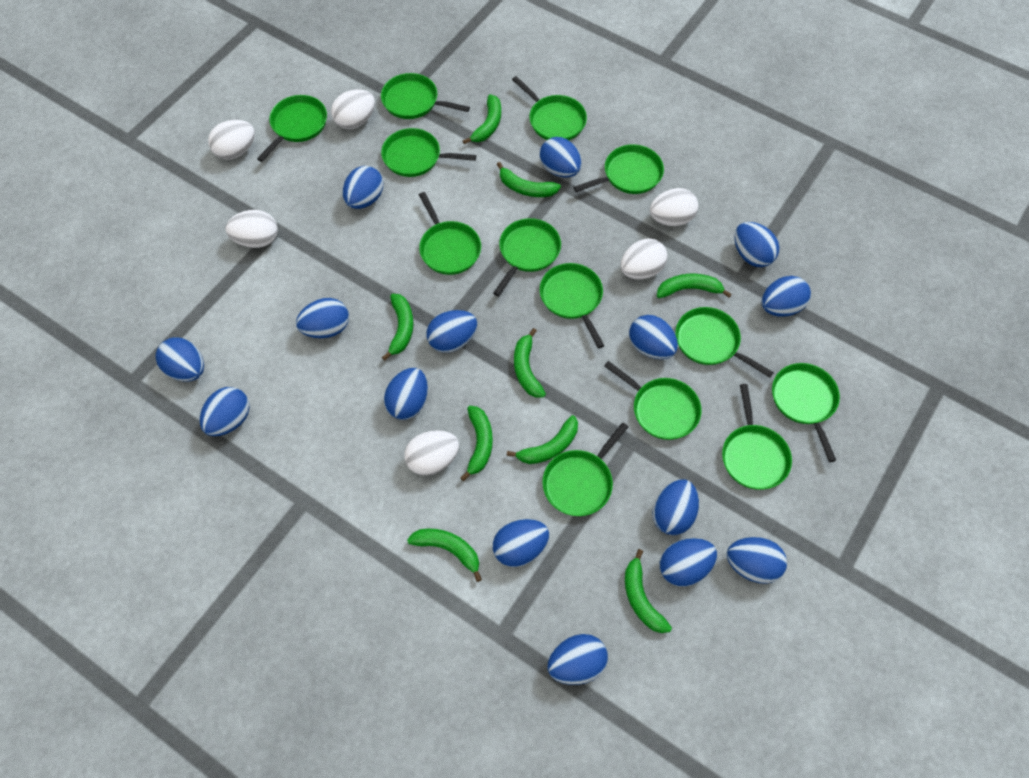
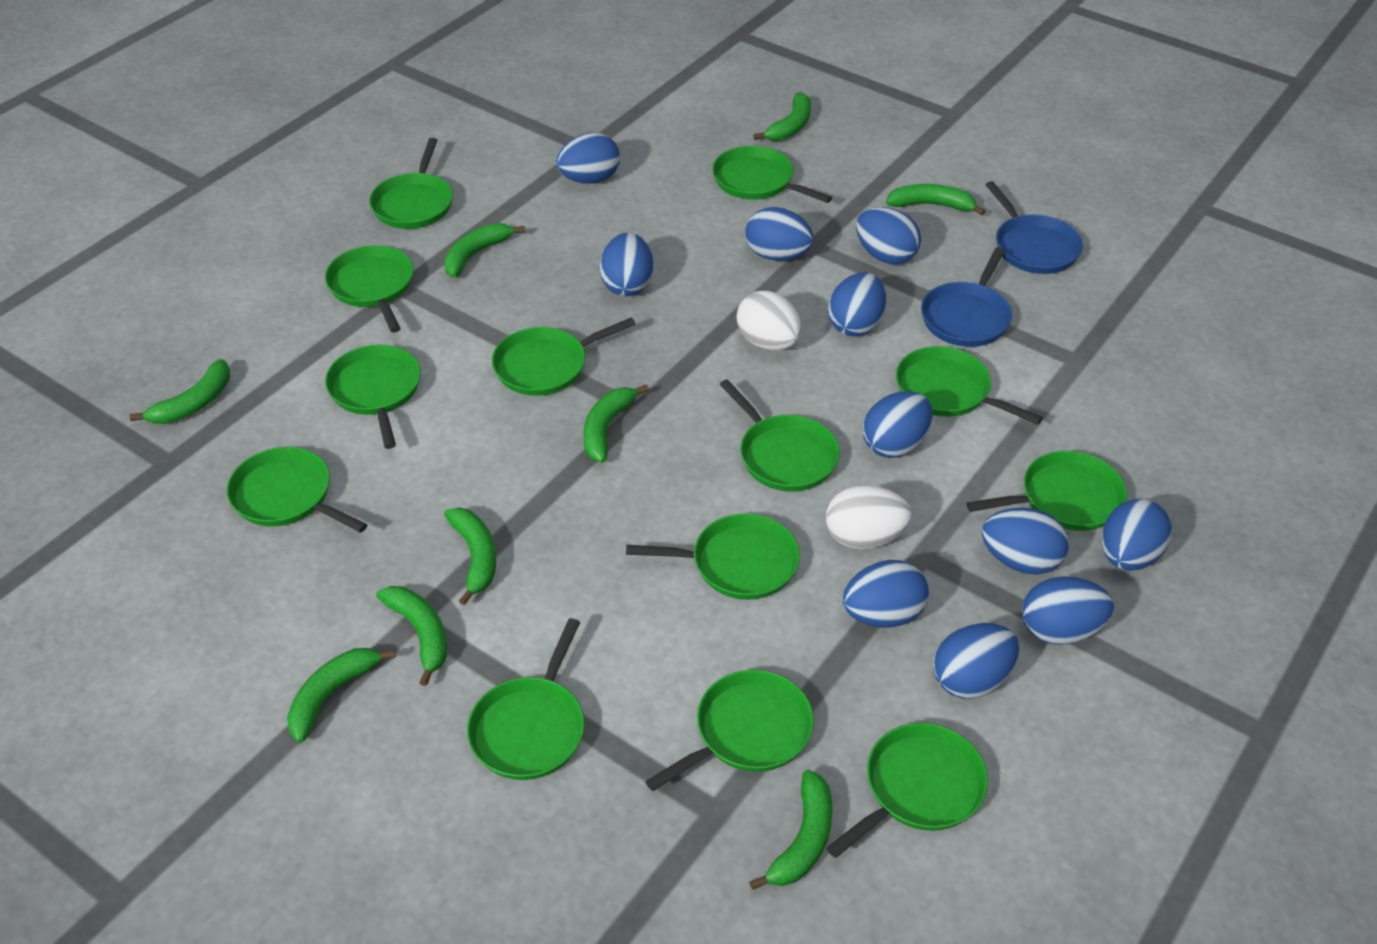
blue egg: [156,337,204,382] [200,387,250,436] [296,298,349,338] [343,166,383,209] [384,368,428,420] [427,310,477,353] [493,519,549,567] [540,137,581,177] [547,634,608,685] [629,315,678,359] [652,479,699,535] [660,538,717,587] [727,537,787,584] [734,222,779,267] [761,276,811,317] = 15 -> [556,132,620,184] [600,233,653,296] [746,207,814,261] [828,272,886,336] [843,560,929,628] [856,207,921,264] [863,391,932,458] [933,623,1019,699] [982,508,1069,575] [1022,577,1114,645] [1102,499,1172,571] = 11
blue pan: none = 0 -> [921,247,1012,347] [985,181,1083,274] = 2
white egg: [208,120,255,159] [226,210,278,248] [331,89,375,129] [404,430,459,476] [621,238,667,279] [650,188,698,226] = 6 -> [737,291,801,350] [826,485,912,549] = 2

